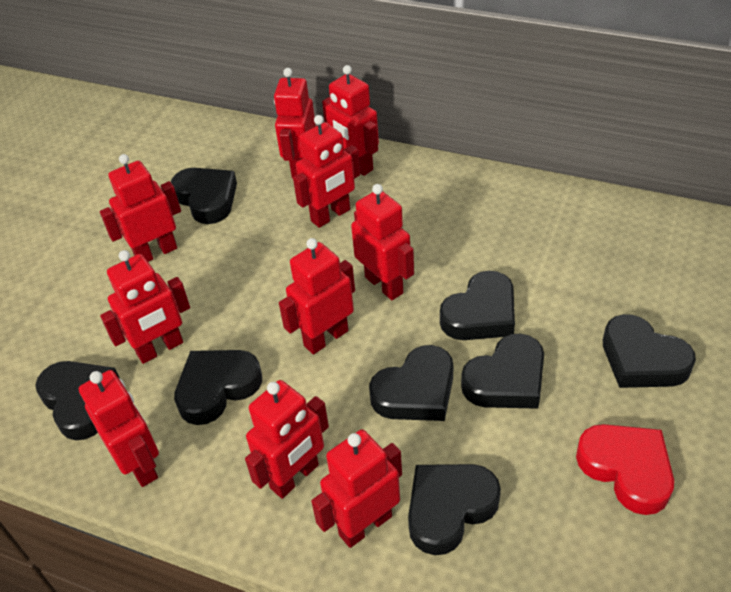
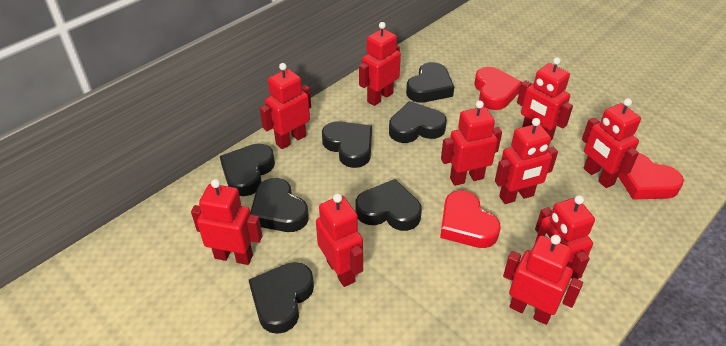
black heart: [35,361,119,440] [171,168,237,224] [174,350,262,425] [369,345,453,421] [408,464,501,555] [440,271,515,340] [461,333,544,409] [603,314,696,388] = 8 -> [220,144,275,196] [249,262,314,334] [250,178,309,232] [322,121,372,168] [355,179,422,231] [389,101,447,143] [406,62,454,103] = 7
red heart: [576,424,674,515] = 1 -> [440,190,501,248] [474,67,522,110] [618,153,684,200] = 3

